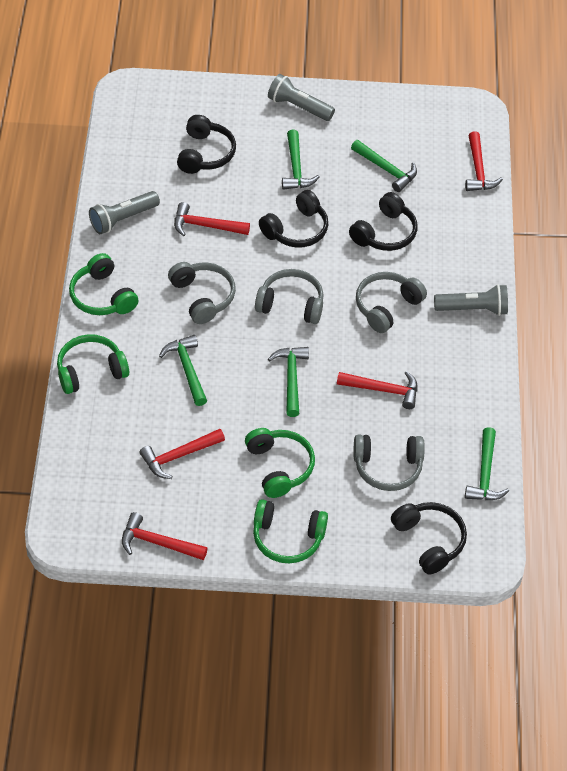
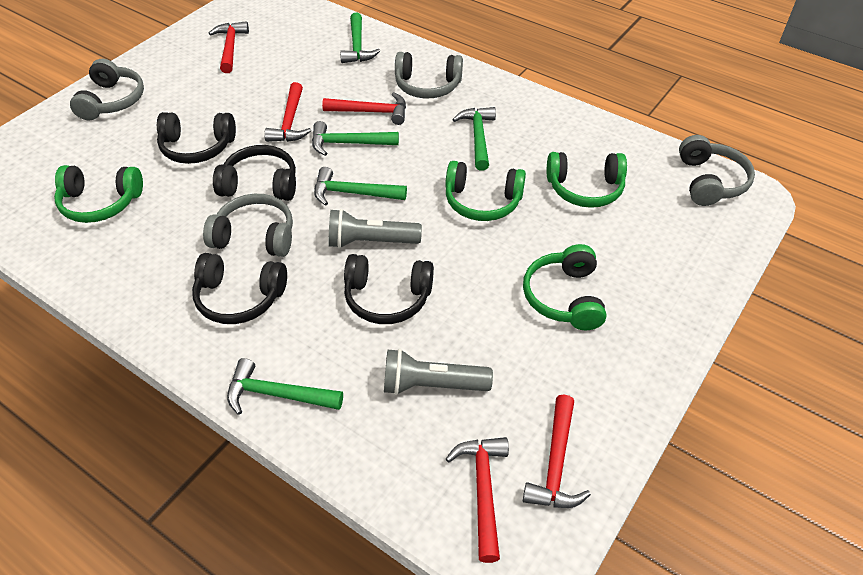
grey flashlight: [89,191,160,234] [268,74,335,121] [434,284,508,316] = 3 -> [329,209,422,249] [384,349,493,395] = 2

